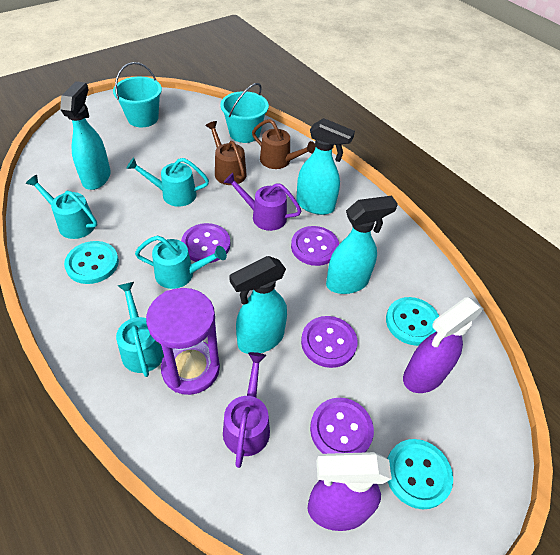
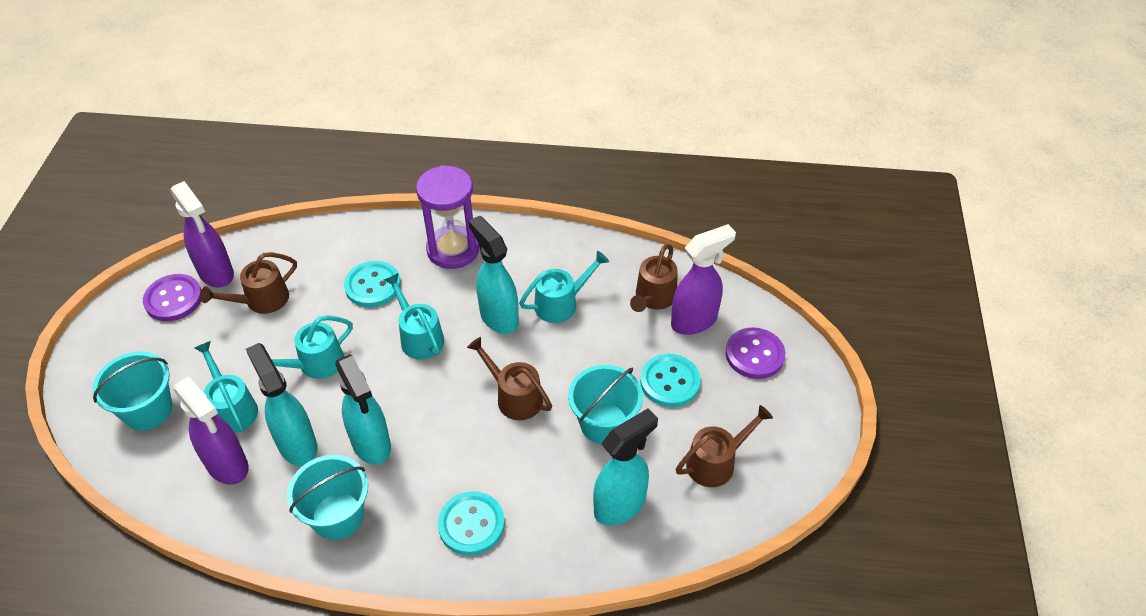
brown watering can: [205,121,247,185] [252,119,316,169] = 2 -> [200,252,297,314] [467,337,552,420] [630,244,677,312] [676,405,773,487] = 4
purple button: [181,223,230,263] [291,226,339,266] [301,316,357,368] [310,398,374,454] = 4 -> [143,274,201,321] [726,327,785,379] = 2
purple spray bottle: [307,452,392,531] [403,297,484,393] = 2 -> [170,181,234,288] [173,377,248,485] [671,224,736,335] = 3
purple watering can: [223,352,270,468] [224,173,301,231] = 2 -> none = 0
turquoise bucket: [113,62,162,127] [221,83,269,143] = 2 -> [92,352,172,430] [287,455,368,540] [568,365,643,444] = 3

